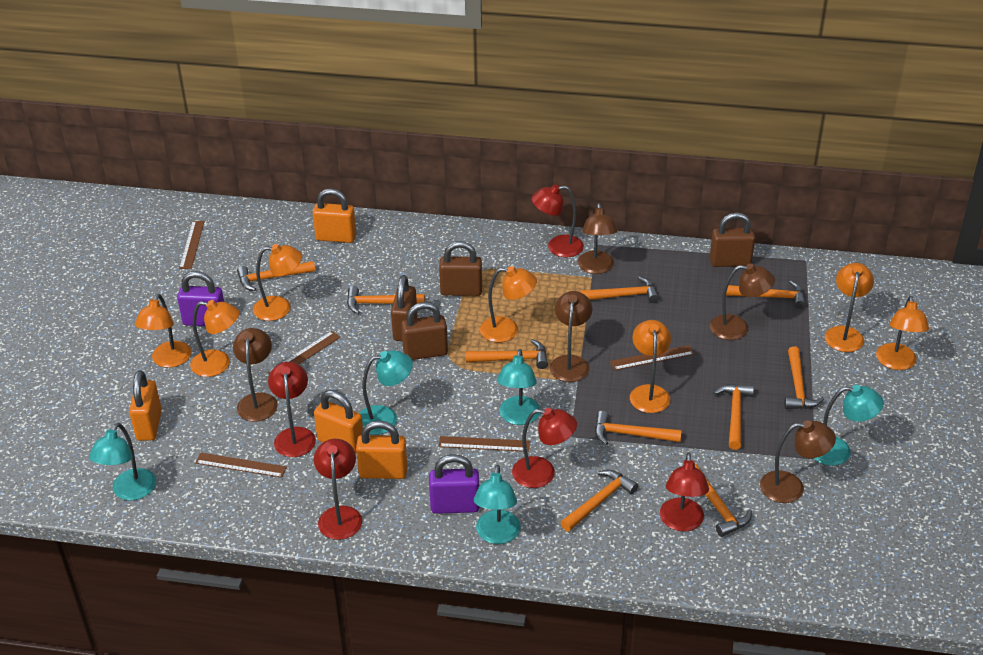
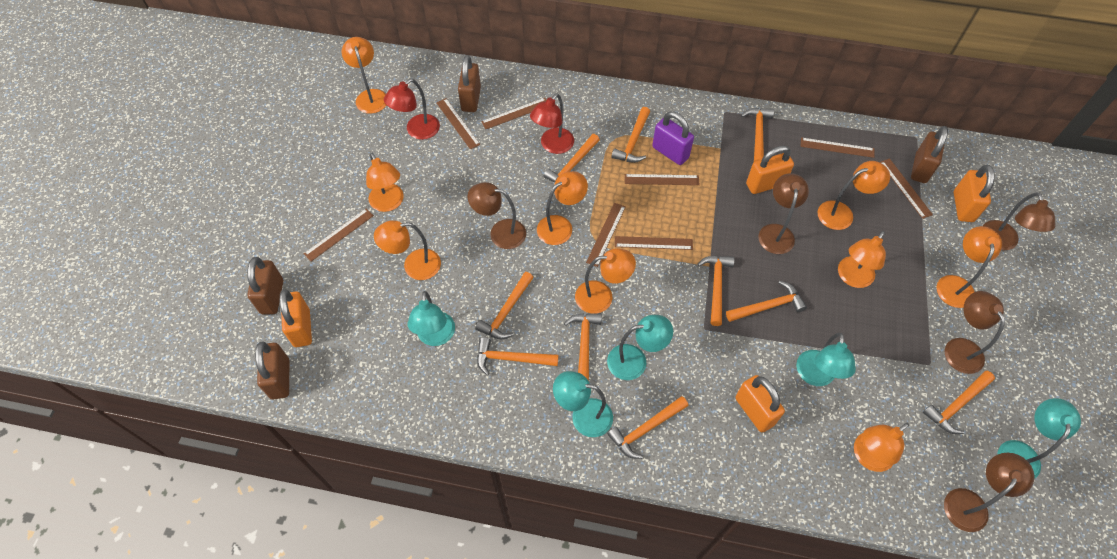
brown ruler: [179,221,204,269] [195,453,287,478] [267,331,341,374] [438,436,530,452] [610,345,694,371] = 5 -> [304,208,374,261] [436,98,480,150] [481,98,546,129] [586,203,626,267] [615,236,693,250] [625,174,700,185] [801,137,874,158] [880,158,933,219] = 8
orange lamp: [135,294,191,368] [190,300,239,377] [253,244,302,321] [480,266,537,342] [630,320,671,413] [825,263,874,352] [876,295,929,370] = 7 -> [342,37,386,114] [366,153,404,212] [374,220,441,280] [537,171,588,245] [575,248,636,314] [817,161,890,230] [838,231,886,288] [854,423,909,472] [936,226,1002,308] = 9
purple padlock: [177,271,224,326] [429,454,480,514] = 2 -> [652,111,694,165] = 1
red lamp: [268,362,316,457] [314,439,362,540] [512,408,577,488] [531,184,584,257] [660,452,709,531] = 5 -> [384,79,440,140] [530,93,574,154] = 2

